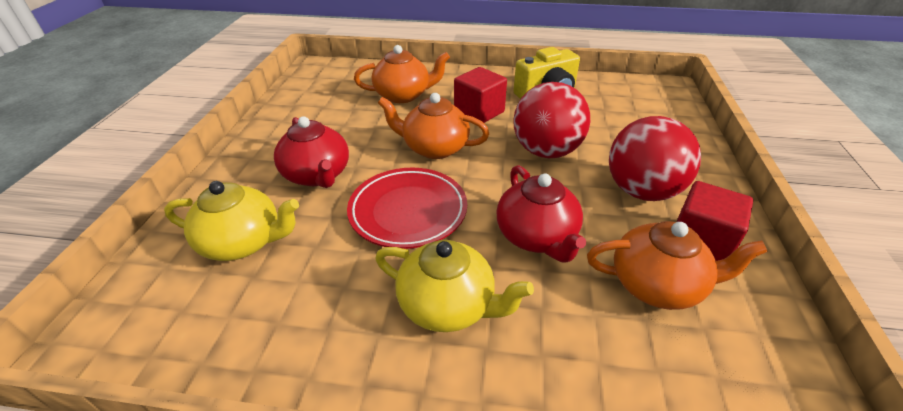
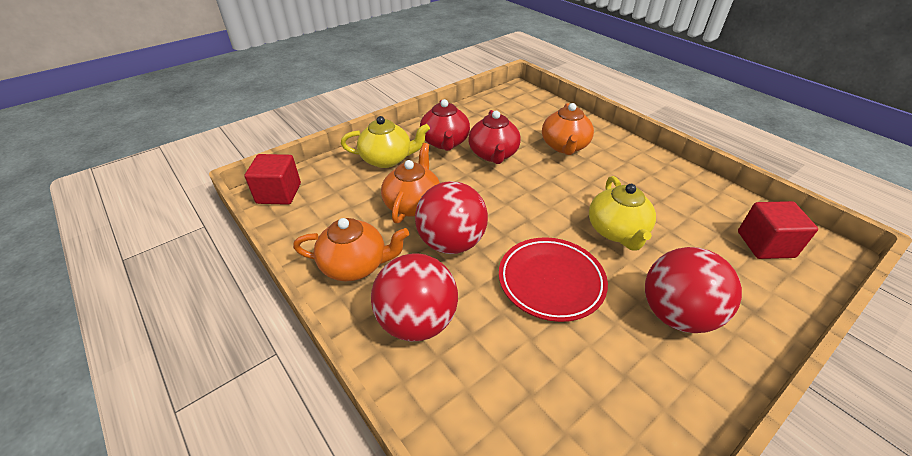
red ball: [513,82,590,158] [609,116,701,201] = 2 -> [371,253,458,341] [415,181,488,254] [645,247,742,333] = 3
yellow camera: [513,47,580,99] = 1 -> none = 0

